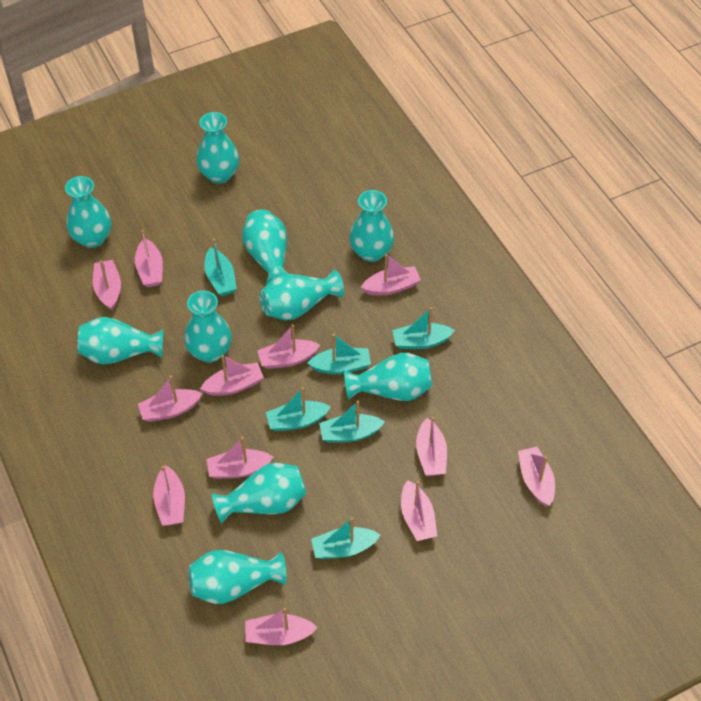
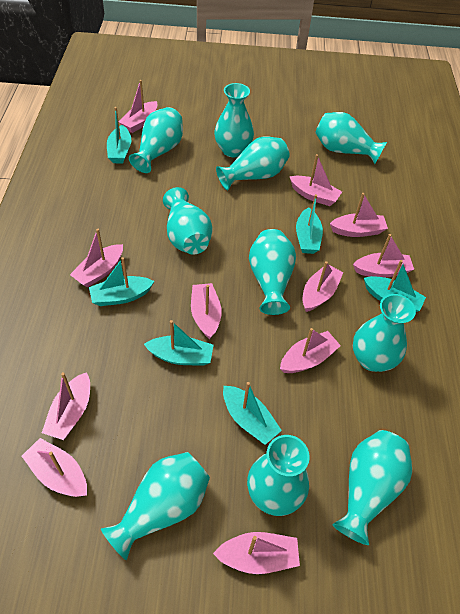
pink boat: [93,260,121,310] [135,230,163,287] [138,376,203,422] [153,465,185,526] [200,355,264,396] [207,437,274,479] [245,608,318,645] [257,324,320,369] [361,254,421,296] [401,480,437,541] [416,417,447,476] [518,447,555,506] = 12 -> [22,438,87,497] [42,372,90,440] [70,229,123,288] [119,80,158,133] [191,283,222,339] [213,532,300,574] [280,328,341,373] [290,154,342,206] [303,261,343,312] [330,193,388,237] [353,234,415,278] = 11

